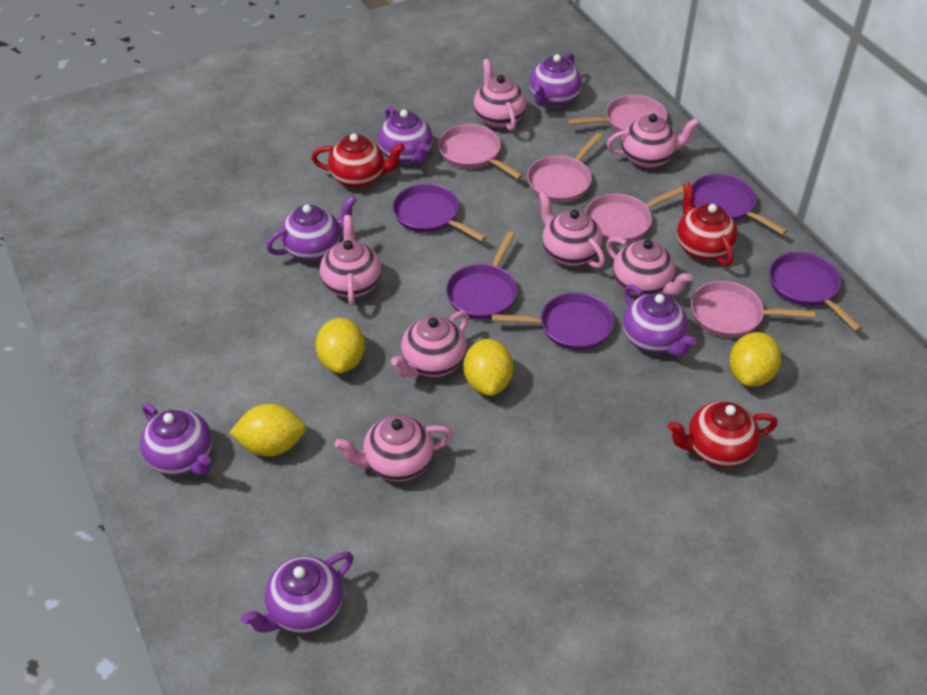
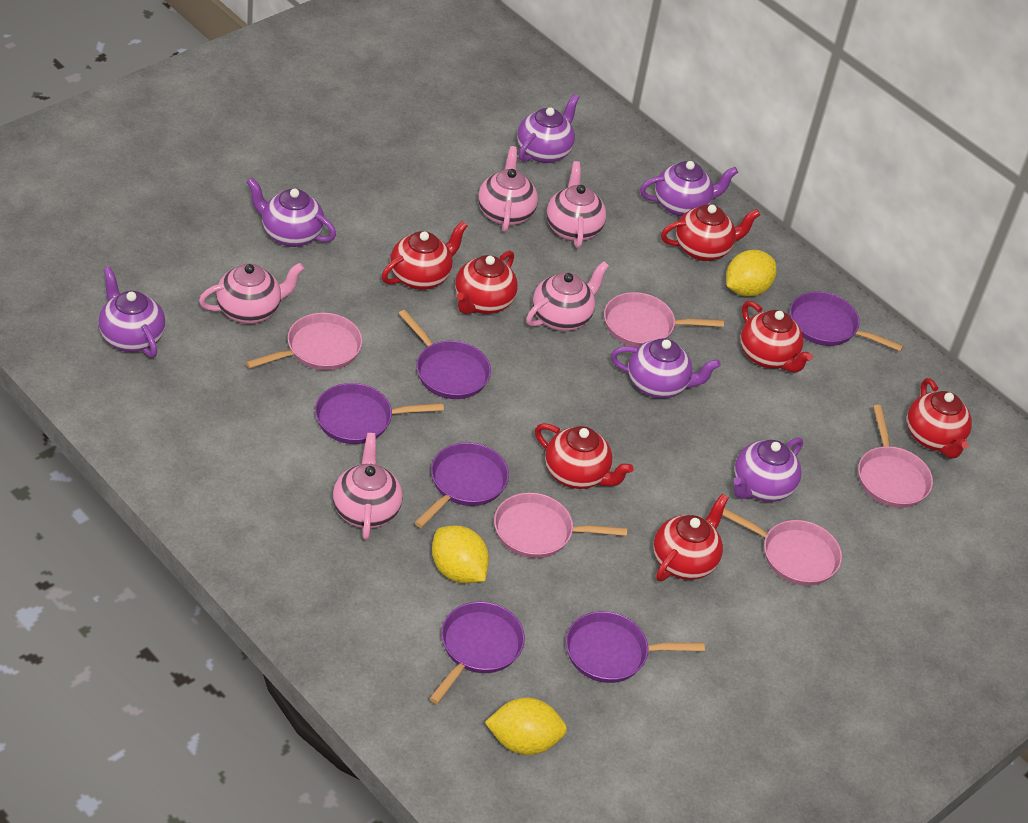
pink teapot: [320,215,382,306] [335,415,453,482] [391,310,469,378] [474,59,527,131] [538,191,605,268] [606,114,700,168] [606,237,692,297] = 7 -> [199,263,304,324] [333,433,403,540] [478,146,538,232] [526,261,609,331] [546,161,606,248] = 5
purple pan: [393,184,487,242] [446,231,517,319] [492,293,614,350] [691,174,788,235] [769,252,862,331] = 5 -> [315,383,444,444] [398,310,491,399] [414,442,509,528] [429,602,525,704] [566,611,705,683] [790,292,903,351] = 6
red teapot: [312,133,405,188] [668,401,778,467] [677,182,738,266] = 3 -> [382,221,467,290] [455,251,518,314] [535,423,634,489] [653,494,729,581] [661,205,760,261] [740,301,813,373] [907,378,972,459] = 7
yellow lemon: [229,404,306,456] [315,318,365,373] [463,339,513,396] [729,332,781,387] = 4 -> [432,525,489,583] [485,698,567,755] [726,250,777,297] = 3

